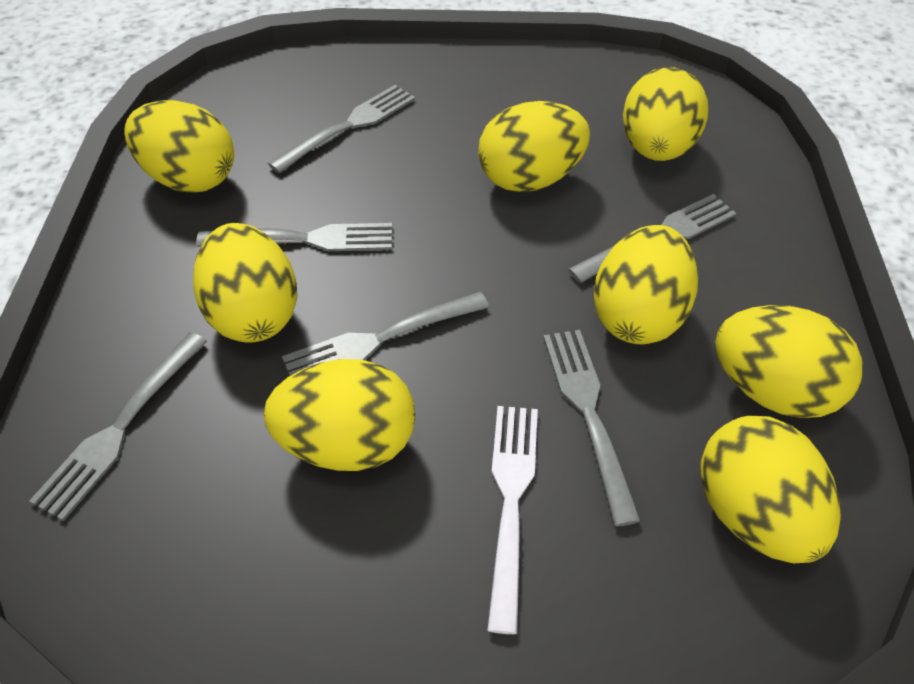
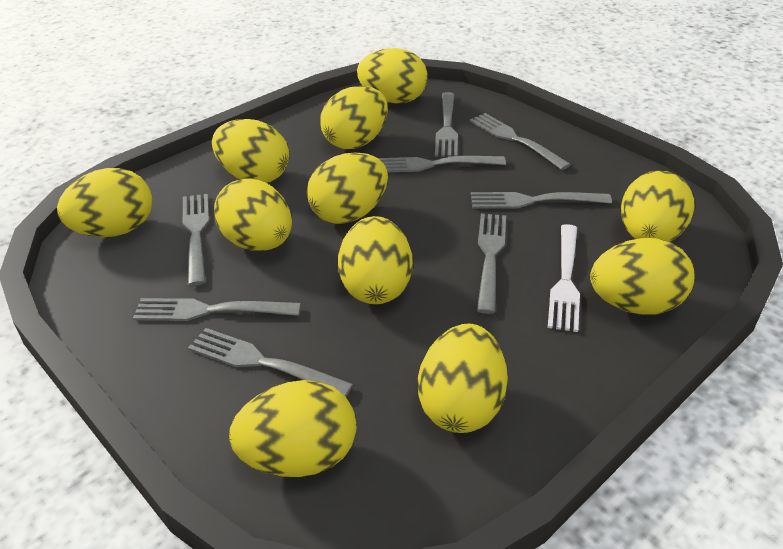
grey fork: [29,332,207,521] [196,223,392,251] [268,85,415,173] [282,292,489,376] [543,330,641,526] [568,194,736,283] = 6 -> [133,298,300,321] [183,194,209,286] [188,328,353,396] [378,156,506,172] [435,92,458,157] [470,113,571,170] [471,192,612,209] [477,214,506,314] = 8
yellow egg: [124,100,234,193] [193,223,297,343] [264,359,415,471] [478,101,590,192] [593,225,698,344] [623,67,708,161] [701,416,841,563] [715,305,862,418] = 8 -> [57,168,152,237] [212,119,289,183] [214,178,292,251] [229,380,356,477] [307,153,388,224] [320,86,388,149] [338,216,413,304] [357,48,428,104] [418,323,508,433] [590,238,695,315] [621,171,695,242] = 11

